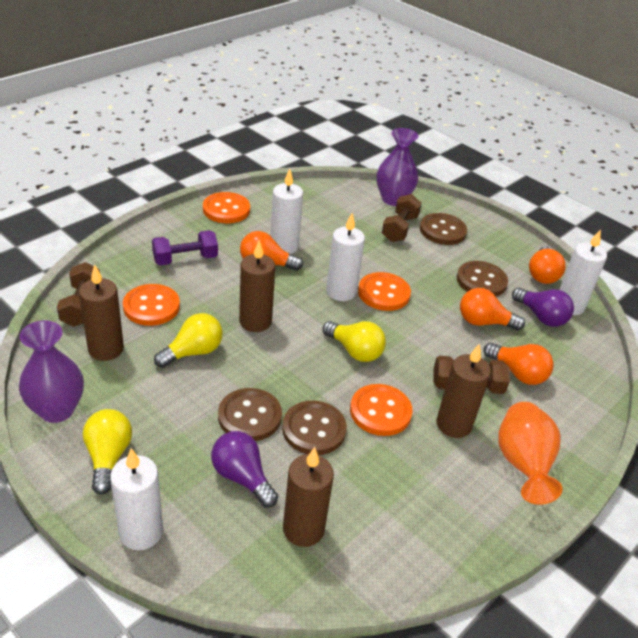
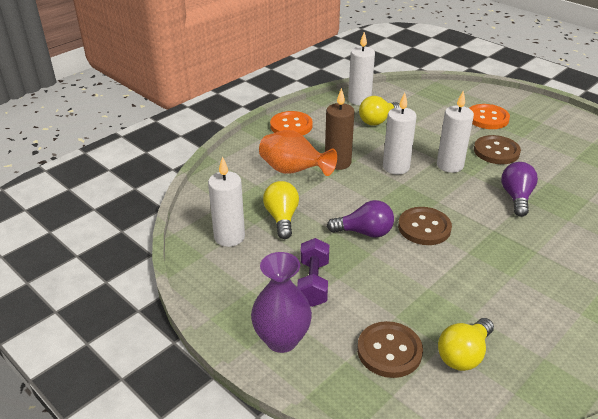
brown button: [218,388,282,441] [282,401,347,455] [420,213,467,245] [457,261,508,296] = 4 -> [357,321,423,378] [398,207,452,245] [474,135,521,164] = 3
brown candle: [79,264,124,361] [239,240,275,332] [283,447,334,547] [436,343,491,438] = 4 -> [325,88,355,170] = 1
brown dumbbell: [57,262,100,327] [382,194,422,242] [433,356,510,394] = 3 -> none = 0
orange button: [123,284,180,326] [203,192,250,223] [350,384,413,436] [358,272,411,311] = 4 -> [270,111,313,136] [469,104,510,129] = 2
orange light bulb: [240,231,303,271] [460,288,525,331] [484,343,554,385] [529,246,566,284] = 4 -> none = 0
purple vase: [19,321,84,423] [376,128,418,206] = 2 -> [251,252,312,353] = 1

